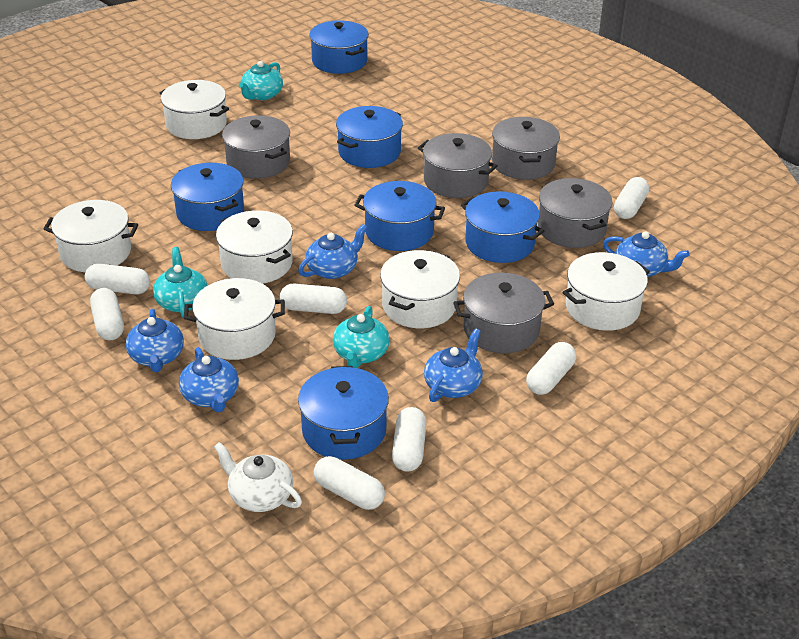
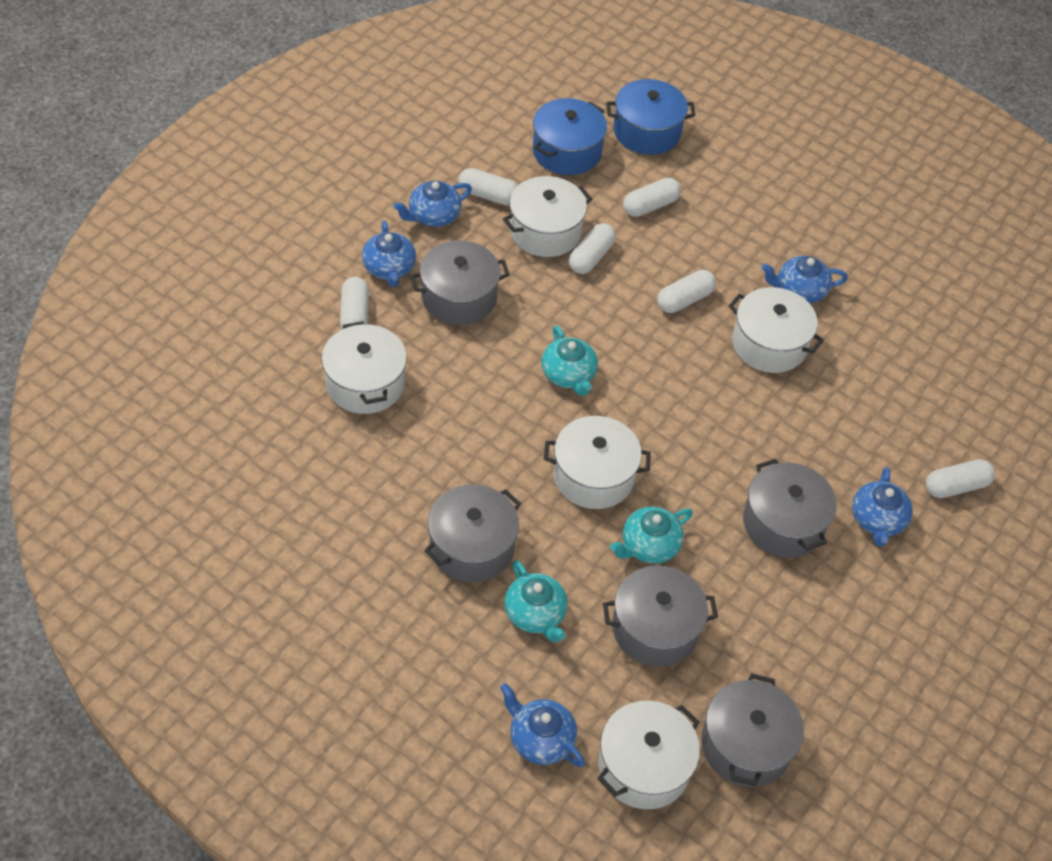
blue pot: [171,163,244,231] [298,366,389,460] [309,20,369,74] [336,106,403,168] [354,181,445,251] [461,191,544,263] = 6 -> [533,98,607,175] [606,79,696,155] = 2
white capsule: [85,263,150,294] [90,288,124,340] [280,284,347,314] [314,456,385,510] [392,407,426,472] [526,342,576,395] [614,177,649,219] = 7 -> [340,277,369,329] [458,168,518,205] [569,223,616,274] [623,178,681,217] [657,270,716,313] [926,459,995,498] = 6
white pot: [43,200,138,272] [160,80,229,139] [184,278,285,360] [216,210,293,284] [380,250,460,328] [563,252,650,331] = 6 -> [321,321,407,414] [503,176,592,257] [544,416,651,509] [597,701,700,809] [729,287,824,373] = 5
white teapot: [214,442,302,512] = 1 -> none = 0

